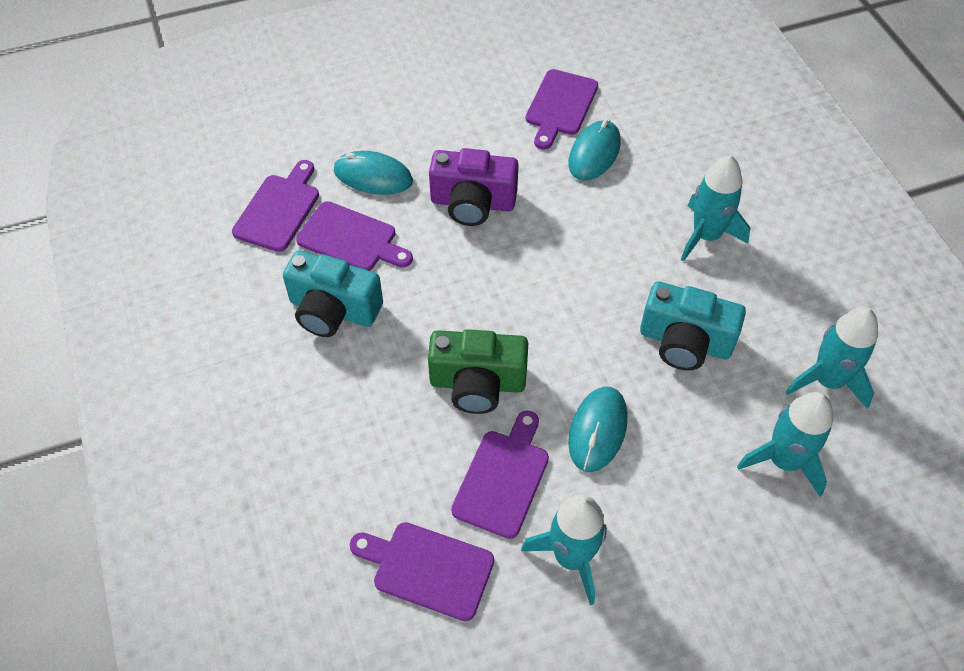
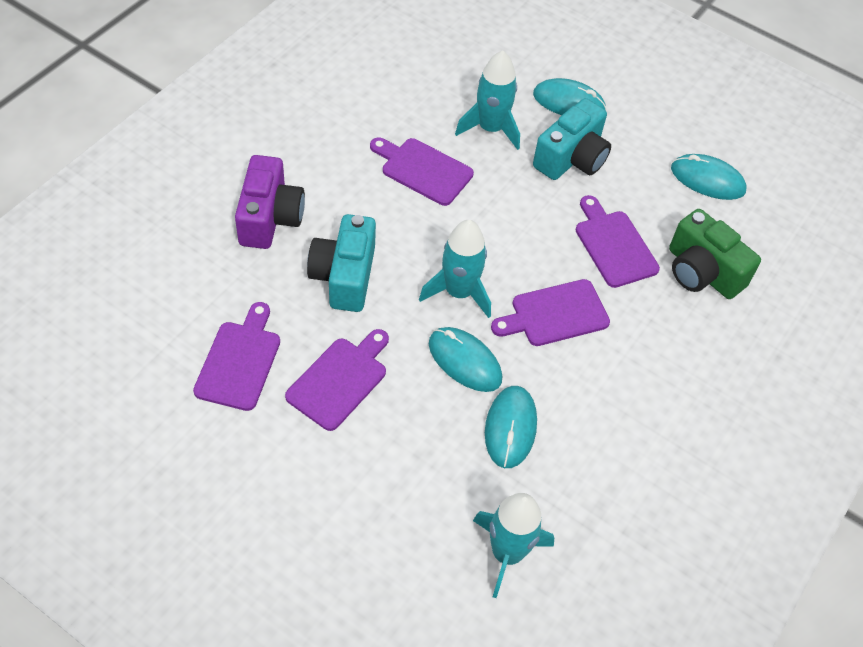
turquoise mouse: [334,151,413,195] [568,120,621,181] [568,386,627,472] = 3 -> [429,327,502,392] [485,386,537,468] [533,78,607,115] [671,154,747,200] = 4
turquoise rocket: [521,495,607,605] [681,155,750,262] [737,392,833,497] [786,307,878,409] = 4 -> [419,220,491,318] [455,51,520,150] [473,493,554,598] = 3

